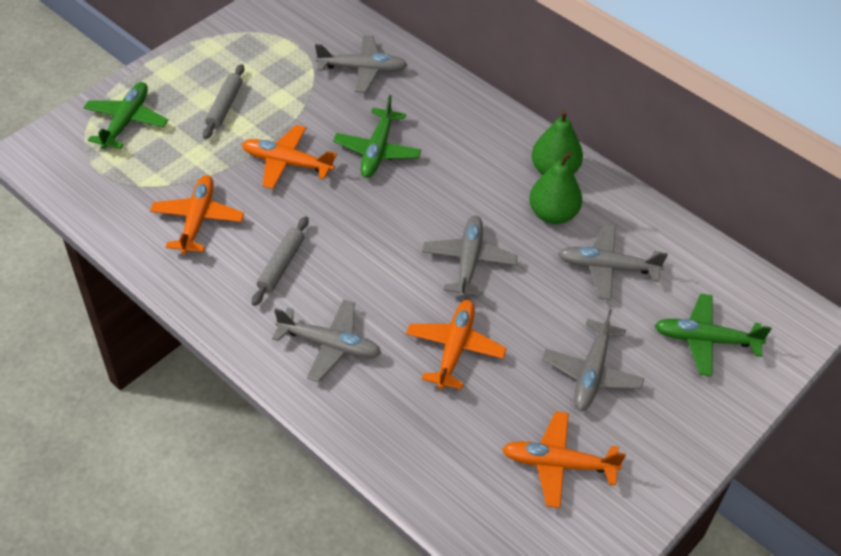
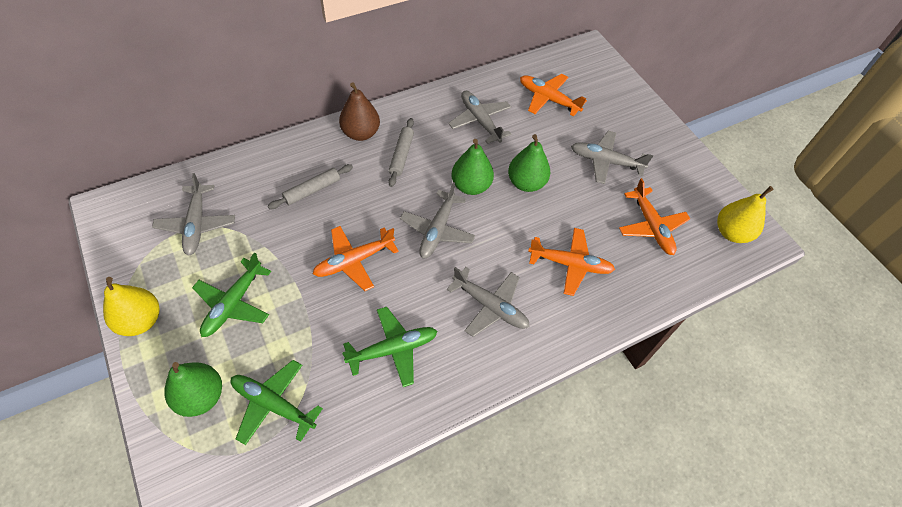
brown pear: none = 0 -> [339,82,380,141] = 1
green pear: [529,151,582,224] [532,109,583,175] = 2 -> [164,362,222,417] [451,139,494,195] [508,134,550,192] = 3
yellow pear: none = 0 -> [103,277,159,336] [717,186,773,243] = 2

